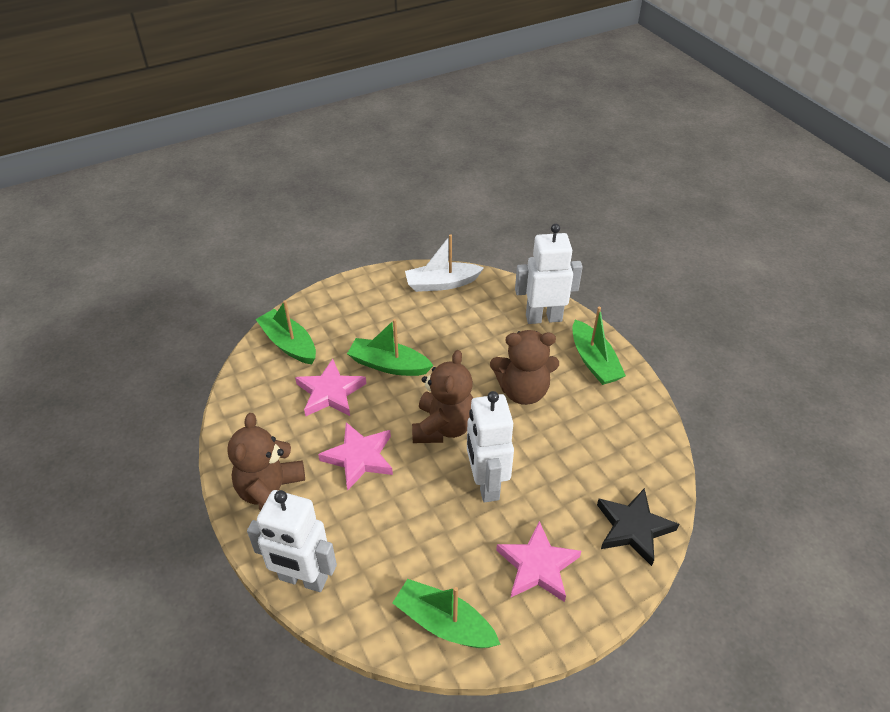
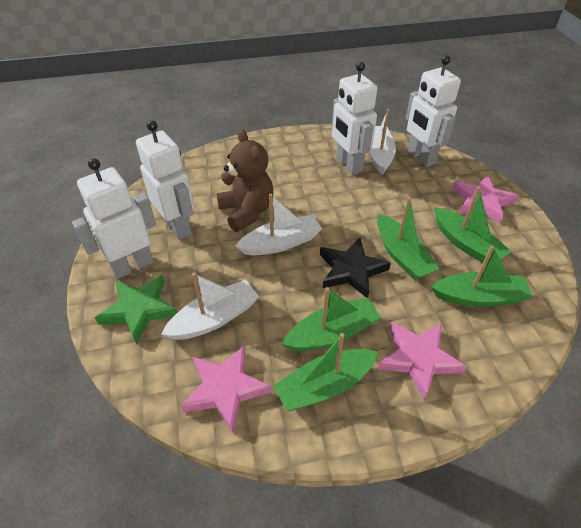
brown teddy bear: [227,413,305,511] [412,350,473,443] [490,330,559,405] = 3 -> [216,129,273,232] = 1
green boat: [256,300,316,364] [347,319,434,376] [392,579,501,648] [572,307,626,385] = 4 -> [273,333,378,412] [282,287,381,351] [377,197,439,280] [431,246,533,307] [434,187,512,263] = 5
green star: none = 0 -> [95,275,177,344] = 1
white boat: [405,234,484,292] = 1 -> [161,273,259,340] [235,194,322,255] [369,109,396,175] = 3
white robot: [247,490,337,592] [467,391,514,502] [515,224,583,324] = 3 -> [72,158,156,279] [136,120,194,240] [332,62,378,175] [406,55,461,167] = 4

